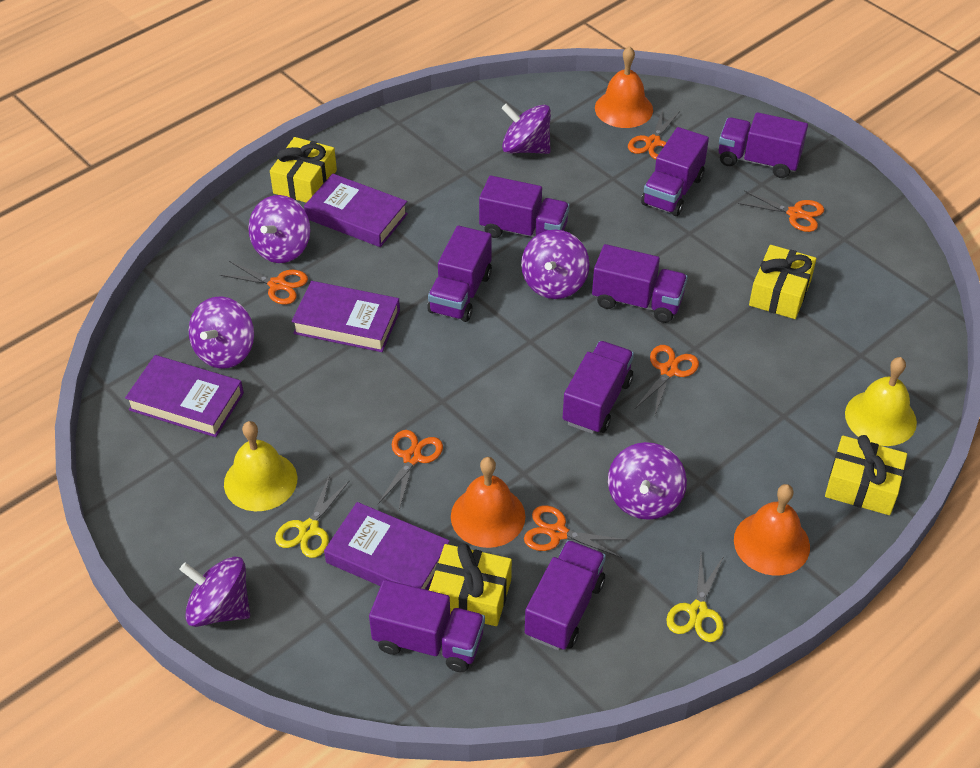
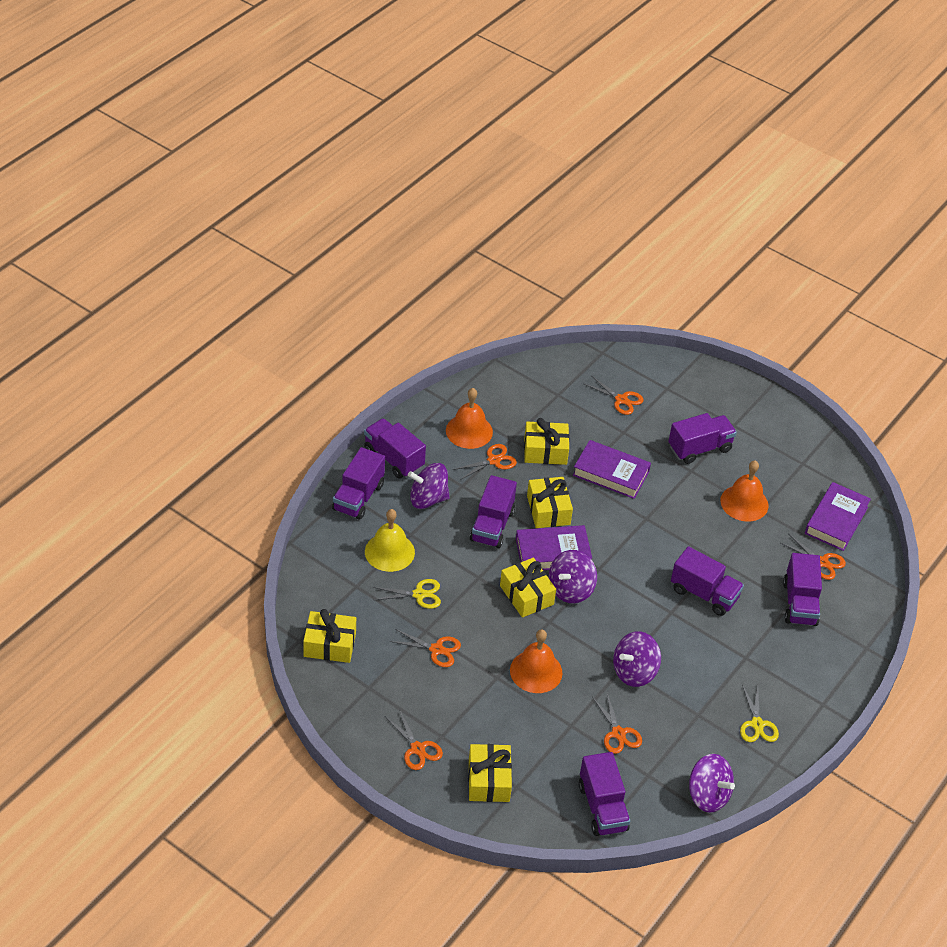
purple book: [125,355,244,437] [292,281,400,352] [304,174,408,247] [324,502,450,590] = 4 -> [516,525,592,570] [573,440,651,499] [805,482,871,551] = 3
purple spinning top: [179,556,250,627] [189,296,254,369] [248,195,310,263] [501,104,551,154] [521,230,590,299] [608,442,687,520] = 6 -> [408,463,450,509] [549,550,597,603] [613,631,661,687] [689,754,735,813] = 4
purple truck: [369,580,485,672] [427,226,492,322] [479,176,570,238] [525,540,606,651] [563,341,634,434] [592,244,688,323] [641,127,709,216] [719,112,808,178] = 8 -> [332,447,385,520] [364,418,426,479] [470,475,517,548] [579,752,630,836] [668,413,737,464] [671,546,744,616] [783,553,822,626] = 7
yellow bell: [224,421,297,511] [845,357,917,446] = 2 -> [365,509,415,572] = 1
yellow gift: [270,137,337,203] [429,543,512,626] [749,245,816,319] [825,435,907,515] = 4 -> [303,609,356,663] [468,744,512,802] [500,558,556,618] [524,418,570,465] [527,477,573,528] = 5

